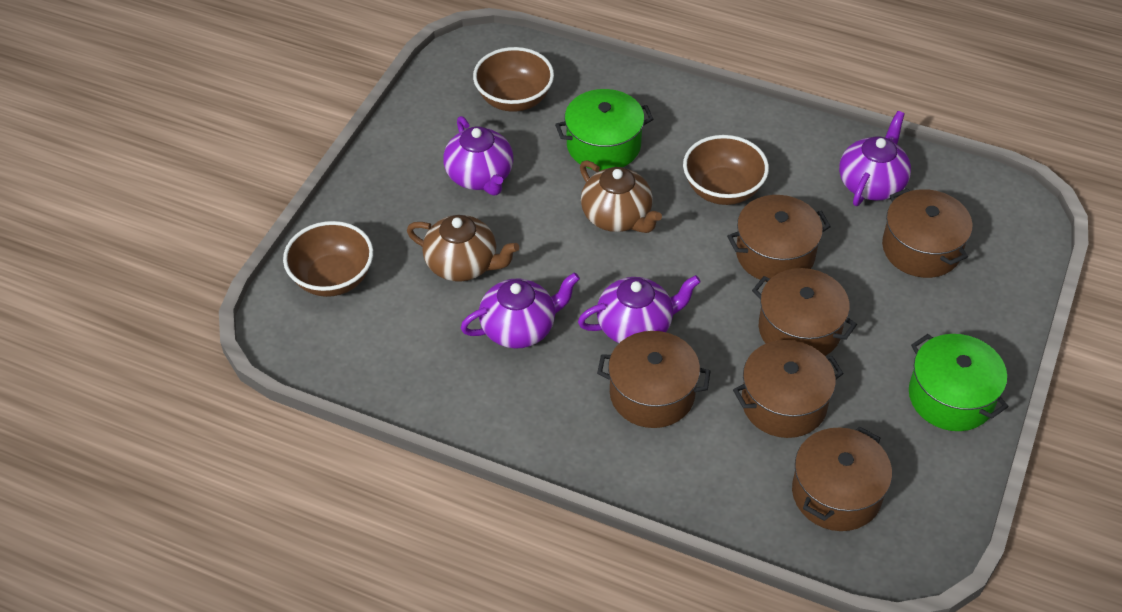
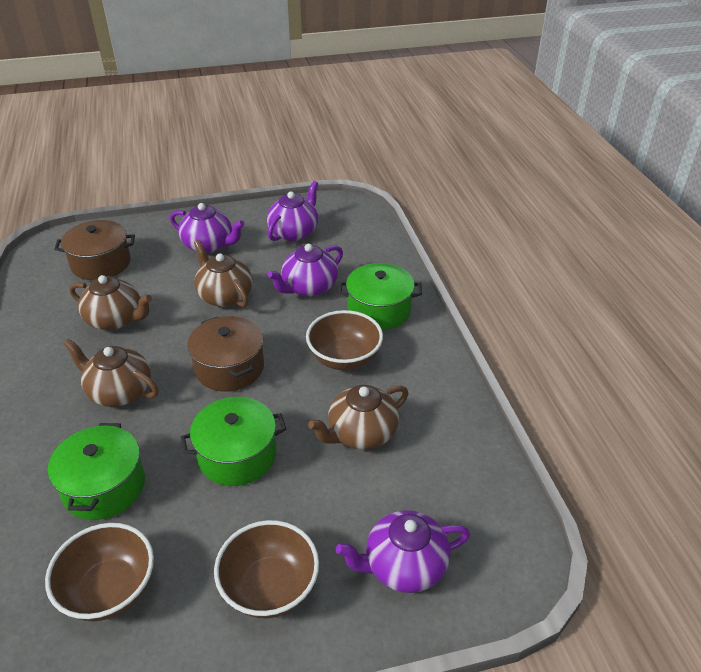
brown pot: [597,331,711,428] [727,195,831,282] [733,340,844,438] [752,268,857,356] [792,426,892,531] [882,188,973,278] = 6 -> [54,220,135,280] [187,316,264,392] = 2
brown teapot: [407,215,519,281] [580,160,662,233] = 2 -> [63,339,158,407] [70,275,152,330] [194,240,253,307] [308,385,408,450] = 4
green pot: [555,89,653,171] [909,334,1008,431] = 2 -> [48,423,145,520] [181,397,286,486] [338,263,422,330] = 3

